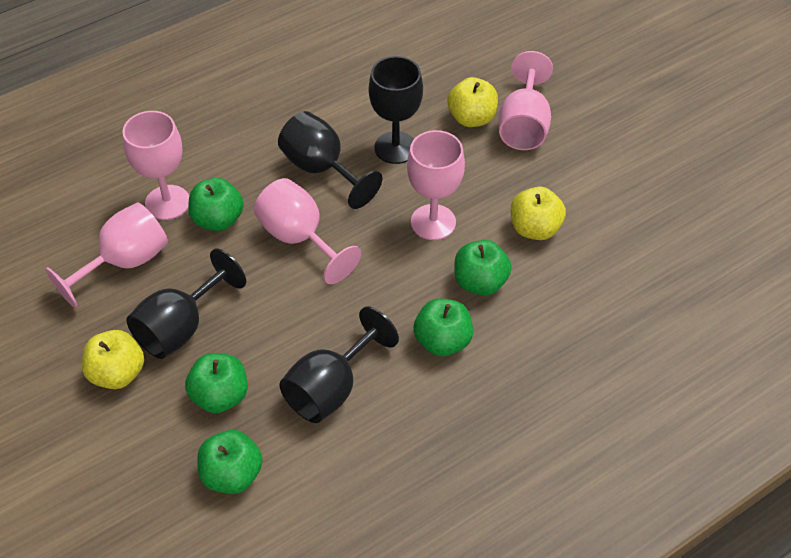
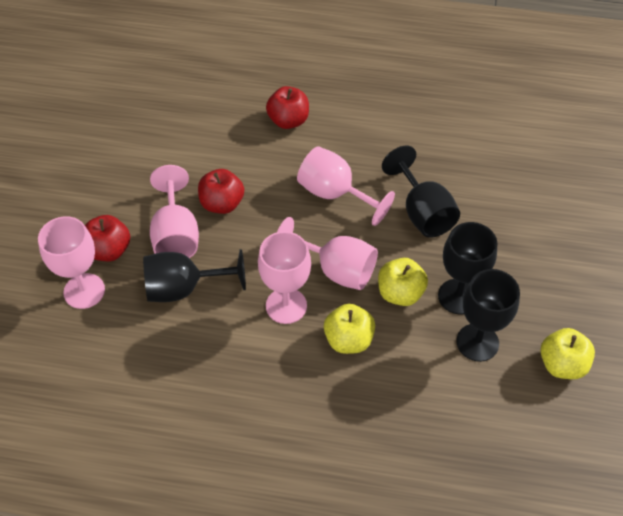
green apple: [185,353,248,414] [188,178,244,231] [198,430,263,494] [413,298,473,356] [454,240,512,296] = 5 -> none = 0
red apple: none = 0 -> [85,215,130,261] [198,169,244,214] [266,86,309,129] = 3

